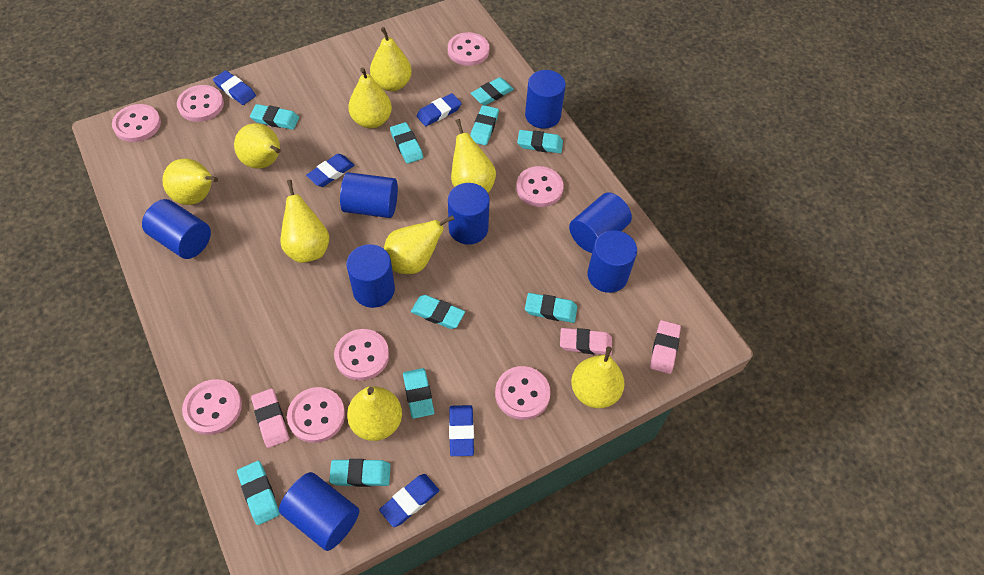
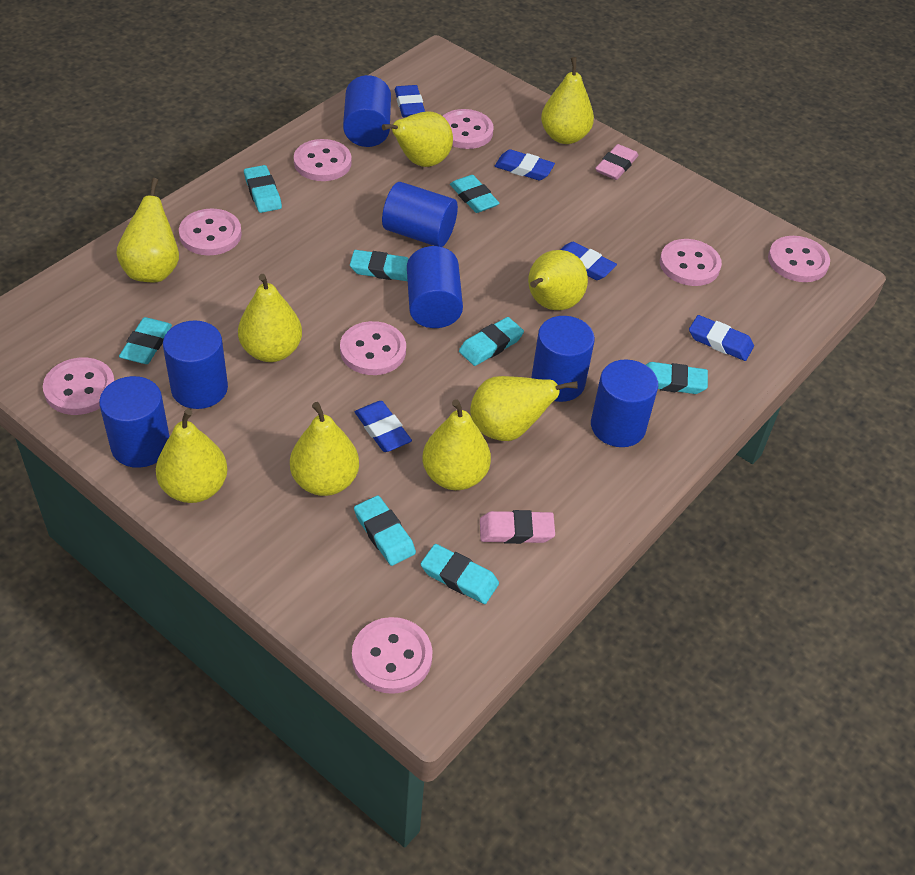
blue cylinder: [142,199,211,259] [279,472,359,551] [340,172,398,218] [346,244,395,308] [448,183,490,245] [525,70,566,129] [569,192,632,253] [587,230,637,293] = 8 -> [99,376,170,468] [163,320,228,409] [343,75,391,147] [382,182,458,247] [407,246,463,328] [531,316,595,402] [591,360,658,447] = 7
pink eraser: [251,389,289,448] [560,328,612,355] [650,320,681,374] = 3 -> [480,510,555,544] [595,144,638,180] = 2
turquoise eraser: [237,461,280,525] [250,104,299,130] [329,459,391,487] [390,122,423,164] [403,368,434,419] [411,295,465,329] [470,105,499,145] [471,77,514,105] [517,130,563,153] [525,293,577,323] = 10 -> [119,317,172,364] [244,165,282,213] [350,250,409,281] [354,496,416,566] [421,544,499,604] [450,175,500,213] [459,317,524,366] [646,362,708,394] = 8

